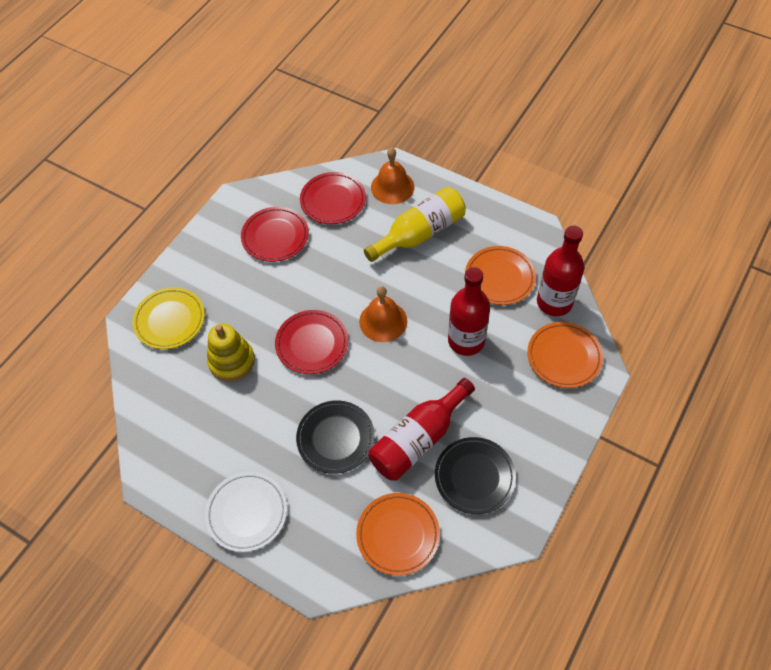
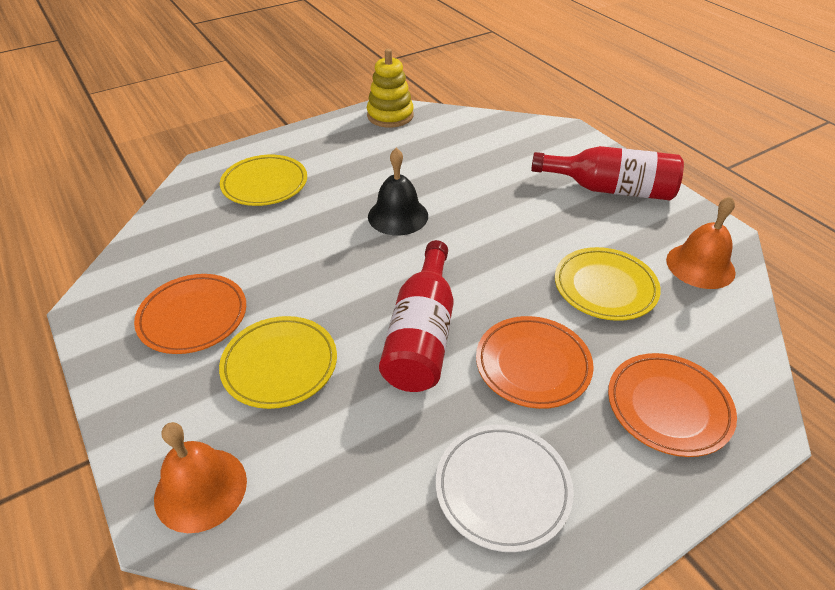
black bell: none = 0 -> [368,148,428,236] = 1
black plate: [296,400,375,474] [435,437,516,514] = 2 -> none = 0
red bottle: [369,378,475,481] [448,267,490,356] [537,225,584,316] = 3 -> [379,240,454,392] [531,146,684,200] = 2
red plate: [241,207,309,262] [275,310,348,374] [300,172,366,224] = 3 -> none = 0
yellow bottle: [364,187,466,262] = 1 -> none = 0
yellow plate: [132,287,205,349] = 1 -> [219,316,337,409] [220,155,307,206] [555,247,661,321] = 3

